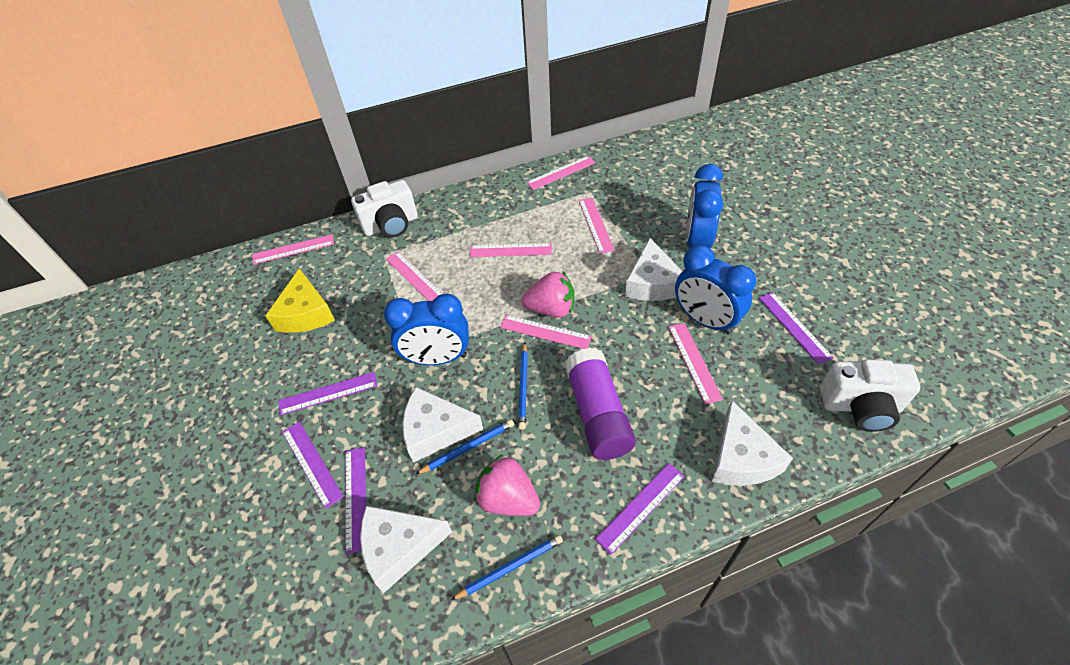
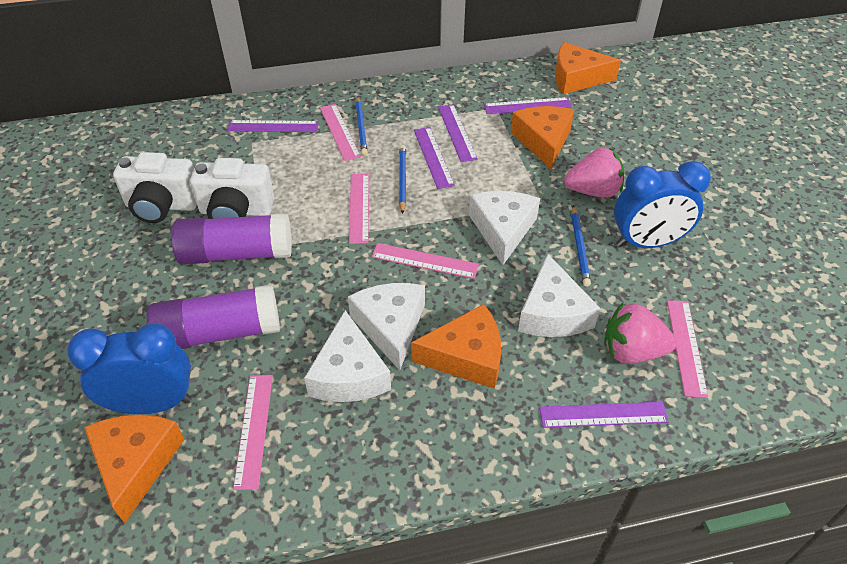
blue clock: [384,294,469,365] [675,245,756,334] [686,164,723,248] = 3 -> [67,323,192,414] [614,161,711,248] = 2
orange cheese: none = 0 -> [84,414,185,523] [411,304,501,389] [511,106,574,169] [555,42,621,94] = 4
pink ruler: [252,234,334,265] [386,251,443,301] [469,243,552,257] [500,315,592,349] [526,156,595,190] [579,198,615,254] [668,323,723,404] = 7 -> [233,375,273,490] [320,104,361,161] [349,174,369,244] [371,243,479,279] [667,300,708,398] = 5
purple glue stick: [565,347,636,460] = 1 -> [147,284,280,349] [171,213,292,264] = 2
yellow cheese: [265,268,335,333] = 1 -> none = 0

